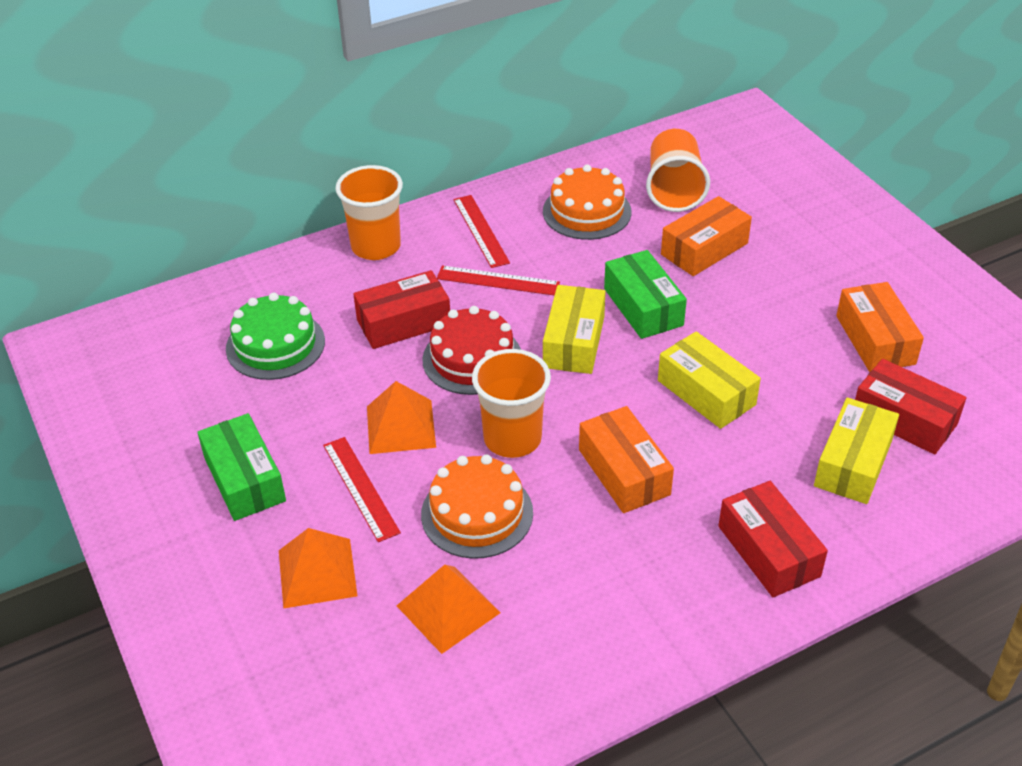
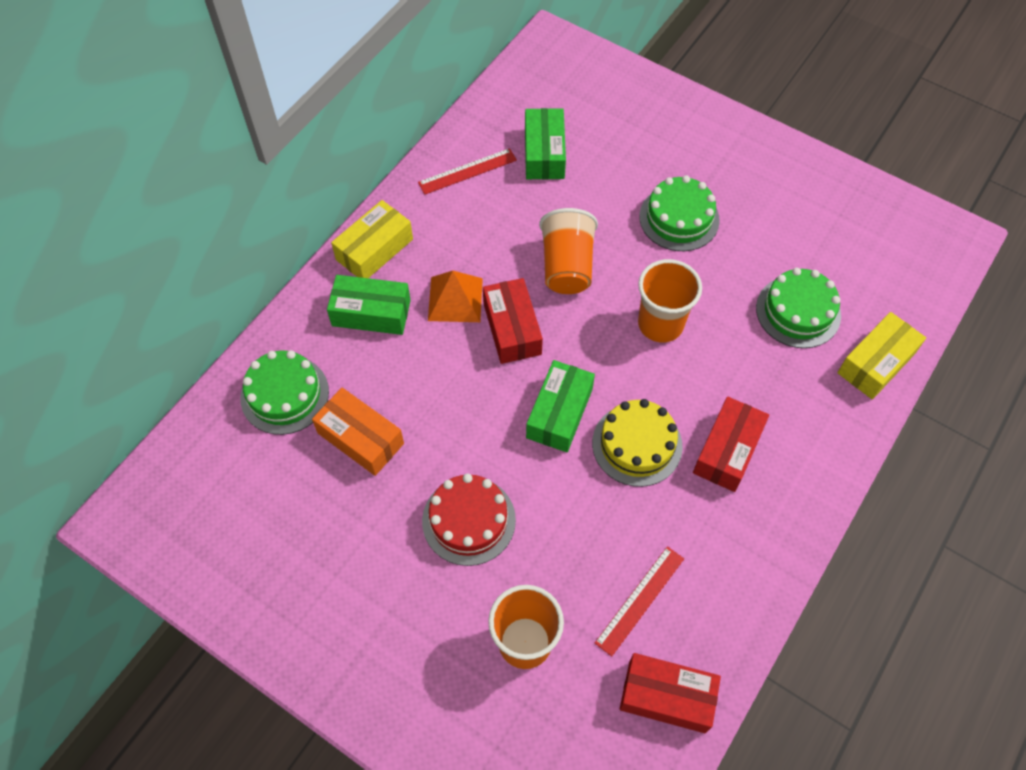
green box: [198,413,286,521] [604,250,687,339] = 2 -> [327,275,411,335] [525,108,566,179] [526,360,595,452] = 3
green cake: [226,292,325,380] = 1 -> [240,350,329,435] [639,175,720,251] [756,268,841,348] = 3
orange box: [579,406,674,513] [661,196,752,276] [836,282,924,372] = 3 -> [312,388,404,476] = 1
orange cake: [421,454,533,559] [543,165,632,240] = 2 -> none = 0
orange pyramid: [279,528,357,609] [367,381,436,454] [397,565,501,654] = 3 -> [428,271,483,322] = 1
red ruler: [323,437,401,542] [437,266,560,296] [453,195,510,268] = 3 -> [418,148,517,195] [595,546,684,657] = 2
yellow box: [543,285,606,374] [658,331,761,429] [814,398,899,504] = 3 -> [331,200,413,278] [837,312,926,399] = 2
yellow cake: none = 0 -> [592,399,683,487] = 1

